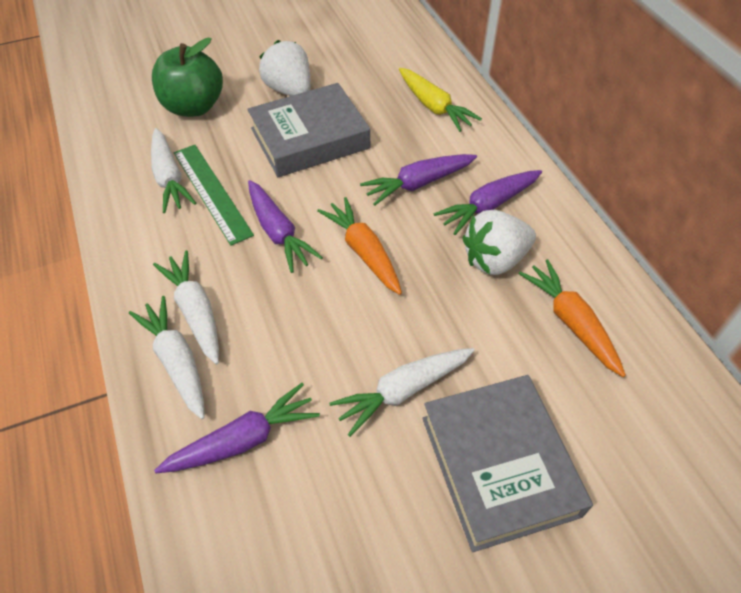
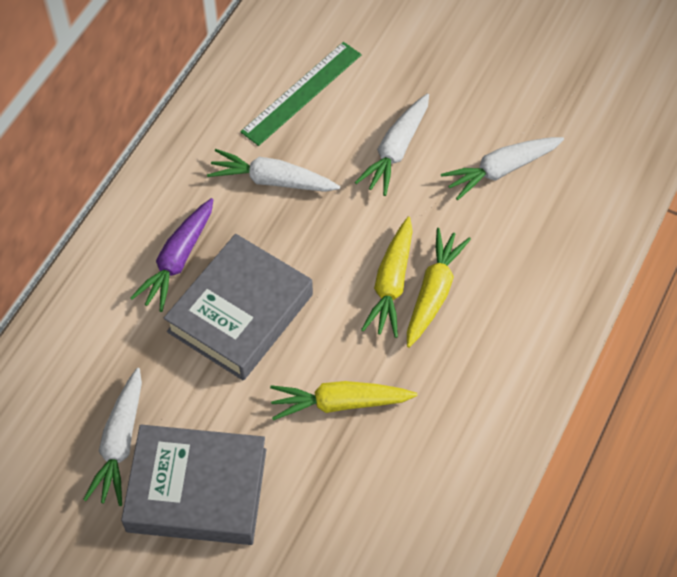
green apple: [152,37,223,117] = 1 -> none = 0
orange carrot: [317,197,402,295] [518,259,626,377] = 2 -> none = 0
purple carrot: [154,383,320,473] [248,180,323,273] [360,154,477,206] [434,170,542,235] = 4 -> [130,198,214,312] = 1
white strawberry: [259,40,311,96] [462,210,536,275] = 2 -> none = 0
yellow carrot: [399,68,482,132] = 1 -> [270,381,417,420] [361,217,413,338] [407,228,471,348] = 3

